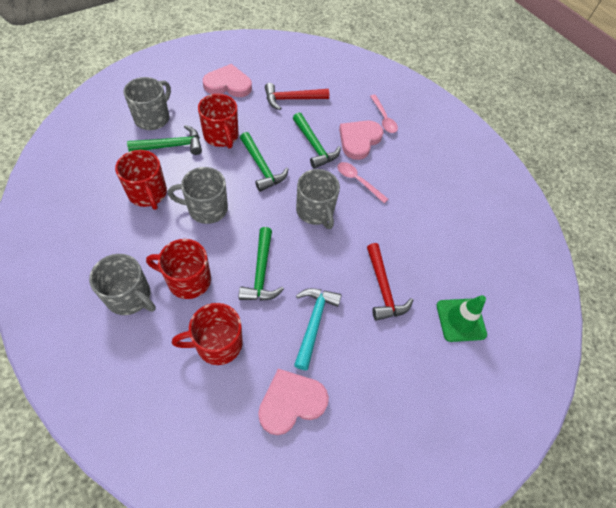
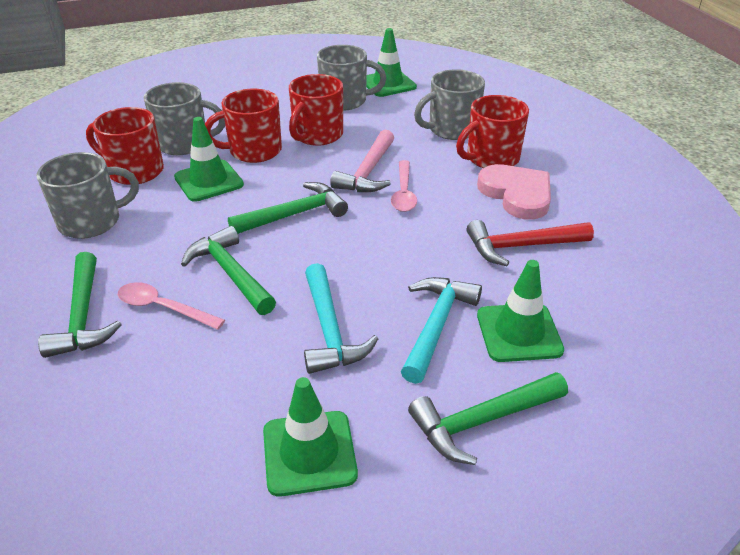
green traffic cone: [437,295,487,342] = 1 -> [174,117,244,202] [263,377,358,497] [366,28,417,97] [477,260,564,362] = 4
pink hammer: none = 0 -> [330,129,394,192] = 1
pink heart: [203,64,252,97] [258,369,329,435] [339,120,383,160] = 3 -> [477,164,551,220] = 1
red hammer: [265,83,329,110] [367,243,413,321] = 2 -> [467,220,594,266] = 1
turquoise hammer: [294,288,342,370] = 1 -> [304,263,378,374] [401,277,482,384] = 2

